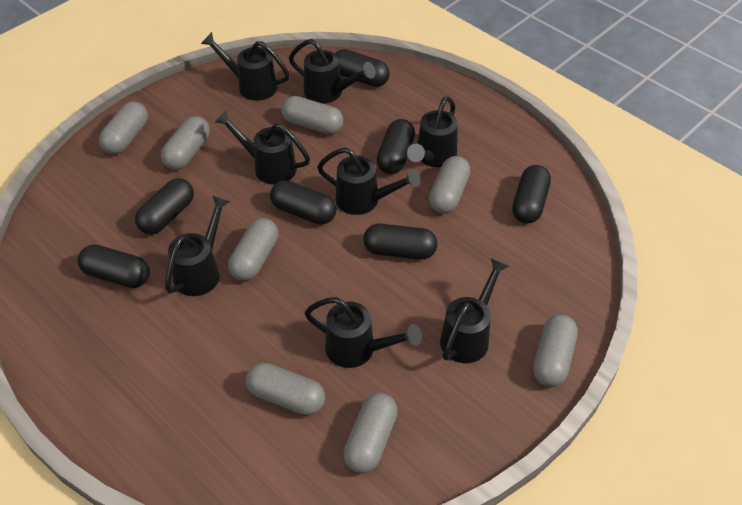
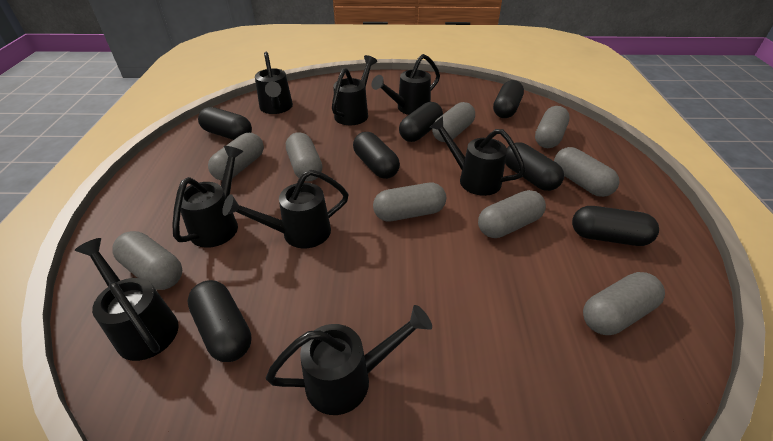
grey capsule: [99,101,148,154] [161,116,210,170] [228,218,278,281] [246,362,325,415] [282,96,343,134] [343,393,398,473] [429,156,470,214] [533,314,578,387] = 8 -> [112,231,182,290] [208,133,264,180] [286,132,322,182] [373,183,446,221] [432,102,475,142] [478,190,546,238] [535,106,570,148] [554,147,619,197] [583,272,665,335] = 9

